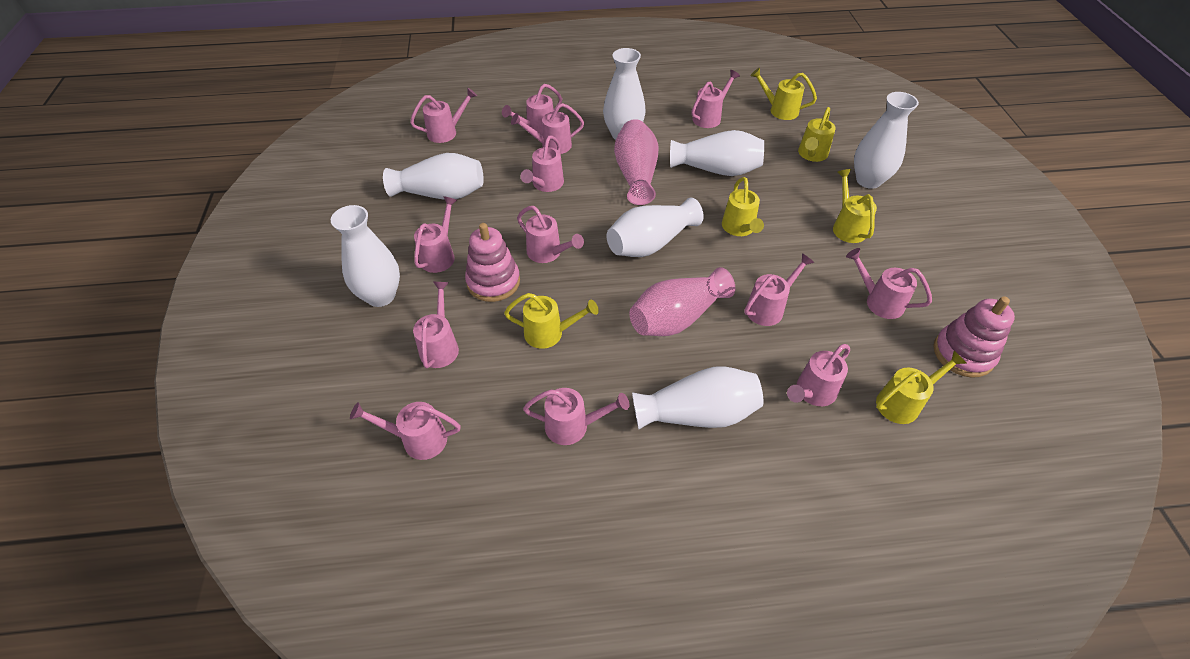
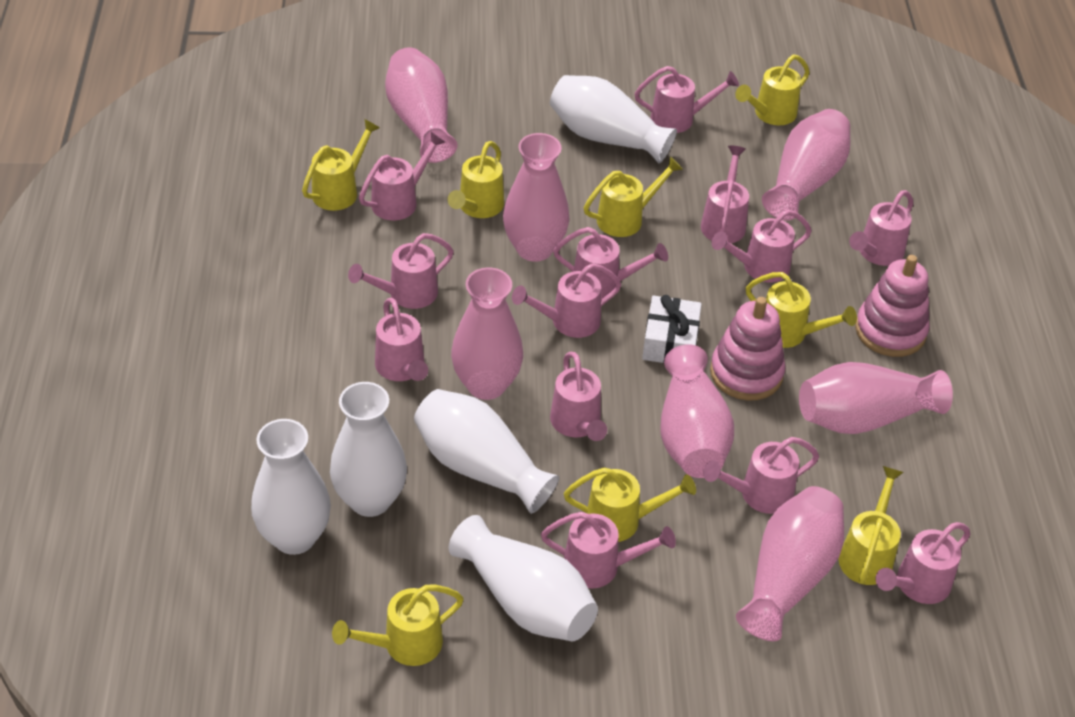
pink vase: [614,119,658,205] [629,267,735,336] = 2 -> [385,48,458,163] [451,267,523,400] [503,133,570,262] [660,344,734,478] [736,486,844,641] [762,109,850,221] [799,362,953,434] = 7
white gift: none = 0 -> [642,295,702,363] = 1
white vase: [331,205,400,307] [383,153,484,200] [603,48,646,140] [606,197,704,257] [632,366,763,430] [670,130,764,176] [854,92,919,189] = 7 -> [251,419,331,555] [330,382,407,517] [414,389,559,514] [449,515,598,642] [550,75,677,163] = 5
yellow watering can: [504,293,599,349] [722,177,764,236] [751,68,817,120] [798,107,836,162] [833,169,877,243] [876,351,967,424] = 6 -> [302,119,380,211] [332,585,464,666] [448,141,504,218] [564,468,696,542] [584,156,683,237] [735,54,810,125] [746,272,857,348] [839,466,904,585] = 8

